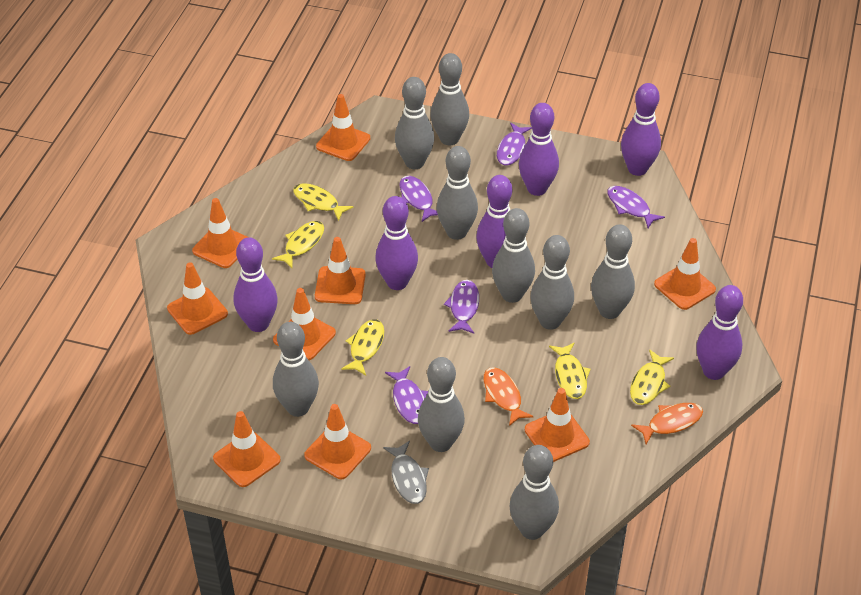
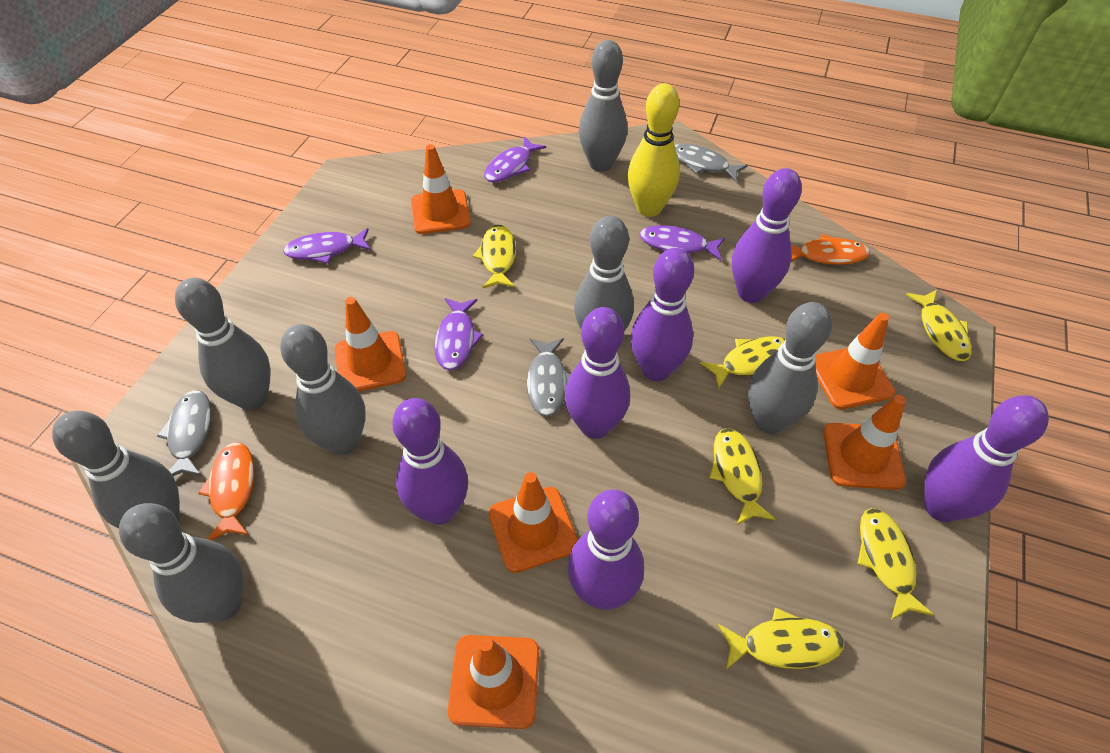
grey bowling pin: [273,322,319,417] [395,77,434,169] [418,357,465,452] [430,53,469,145] [437,146,478,240] [492,208,535,303] [509,445,559,540] [530,235,574,330] [591,224,635,319] = 9 -> [52,411,180,529] [119,503,244,623] [175,278,271,410] [280,324,366,455] [574,216,634,331] [579,40,628,172] [748,302,832,434] = 7
grey fish: [383,441,429,504] = 1 -> [157,390,212,476] [527,338,571,417] [675,144,748,182] = 3
orange traffic cone: [167,262,228,335] [192,198,248,268] [213,411,281,487] [273,288,336,360] [304,404,371,479] [315,237,366,304] [316,94,370,161] [525,388,590,462] [654,238,716,310] = 9 -> [335,297,406,391] [411,144,471,234] [448,635,539,729] [489,472,578,573] [815,313,895,409] [823,395,906,490] = 6
purple fish: [385,366,428,424] [400,176,438,222] [444,280,479,334] [497,123,532,165] [607,186,665,228] = 5 -> [283,228,371,264] [434,298,483,370] [484,136,546,183] [639,225,725,260] = 4
yellow bowling pin: none = 0 -> [628,83,680,217] = 1
yellow fish: [272,221,324,268] [293,183,353,221] [341,319,384,375] [549,343,591,399] [630,349,674,405] = 5 -> [473,225,516,289] [700,336,786,389] [709,428,776,526] [718,607,844,670] [857,508,934,620] [905,290,971,361] = 6

